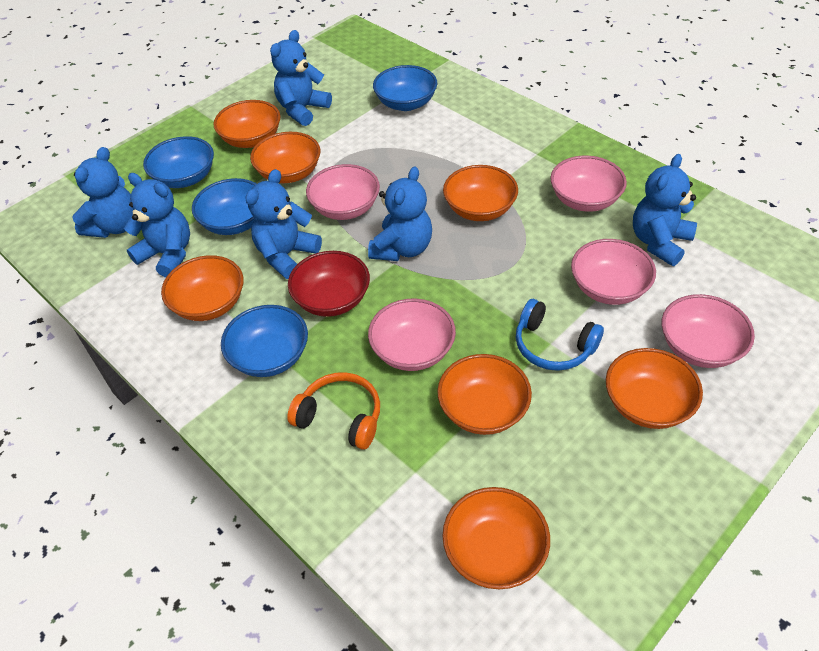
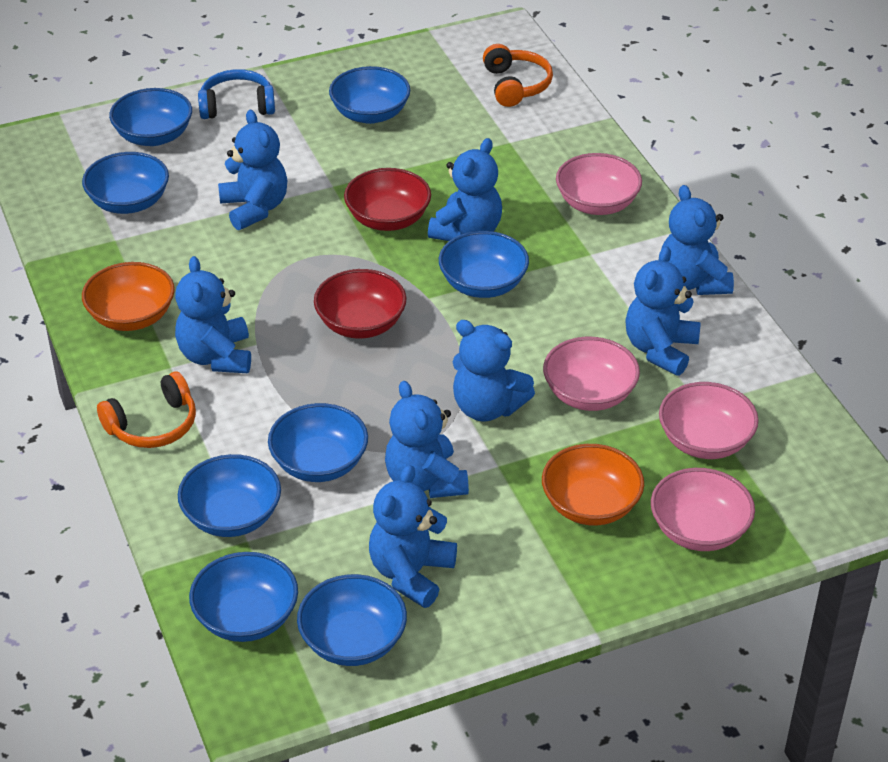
blue bowl: [143,136,214,188] [192,178,257,235] [221,305,308,377] [373,65,437,111] = 4 -> [82,152,169,214] [109,88,192,146] [178,454,281,537] [189,552,298,642] [268,403,368,482] [297,574,407,666] [329,66,410,124] [439,231,529,298] = 8
blue teddy bear: [72,147,133,238] [124,173,190,277] [246,169,322,279] [270,30,332,126] [368,166,432,261] [633,154,697,266] = 6 -> [175,256,251,373] [218,110,287,230] [369,465,457,608] [385,381,469,498] [428,138,502,241] [453,320,535,422] [625,246,701,376] [661,185,734,295] = 8
orange bowl: [161,255,244,321] [213,100,280,148] [250,132,320,183] [437,354,532,435] [443,165,518,221] [443,487,550,589] [606,348,703,429] = 7 -> [82,262,175,331] [542,444,644,526] = 2
orange headphones: [287,372,380,450] = 1 -> [97,372,196,448] [483,44,553,107] = 2
pink bowl: [306,164,380,220] [368,298,456,371] [550,156,627,212] [571,239,656,305] [662,294,755,368] = 5 -> [543,337,640,411] [556,153,642,215] [651,468,755,551] [659,382,759,459] = 4
red bowl: [288,251,370,317] = 1 -> [314,269,406,339] [344,168,431,231] = 2

